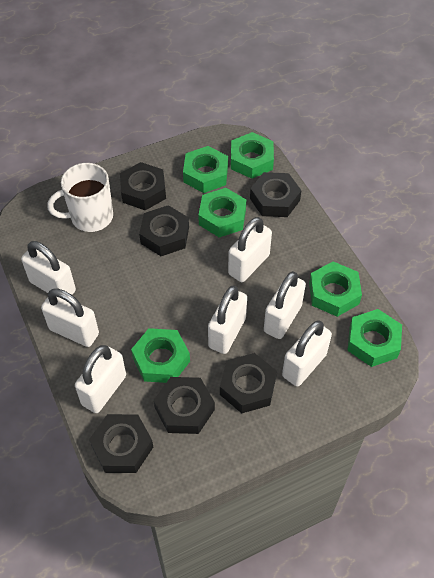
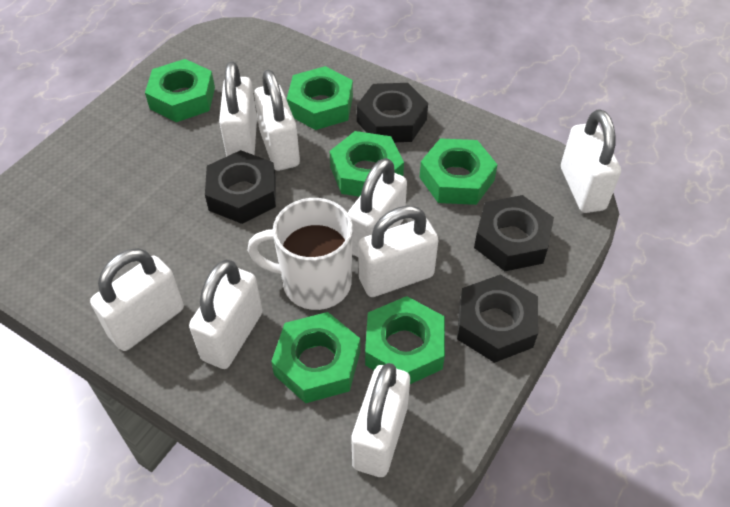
black nut: [89,414,153,473] [120,162,166,210] [139,205,189,256] [154,377,215,434] [220,353,277,413] [250,172,302,217] = 6 -> [205,150,276,224] [357,83,428,142] [457,274,538,363] [474,195,554,271] = 4
white padlock: [21,241,76,295] [41,289,99,347] [75,345,126,413] [208,286,247,354] [228,217,272,282] [264,271,306,339] [282,320,332,387] = 7 -> [90,248,184,351] [189,260,262,369] [219,61,257,157] [254,70,300,171] [348,158,407,258] [351,363,410,477] [358,206,438,297] [561,109,621,213] = 8

